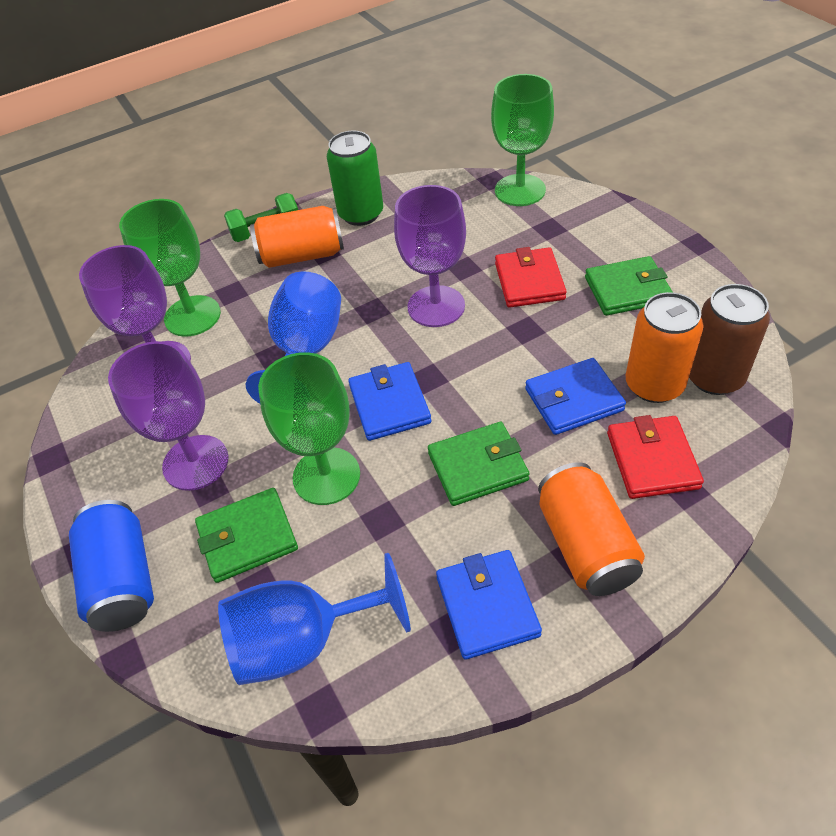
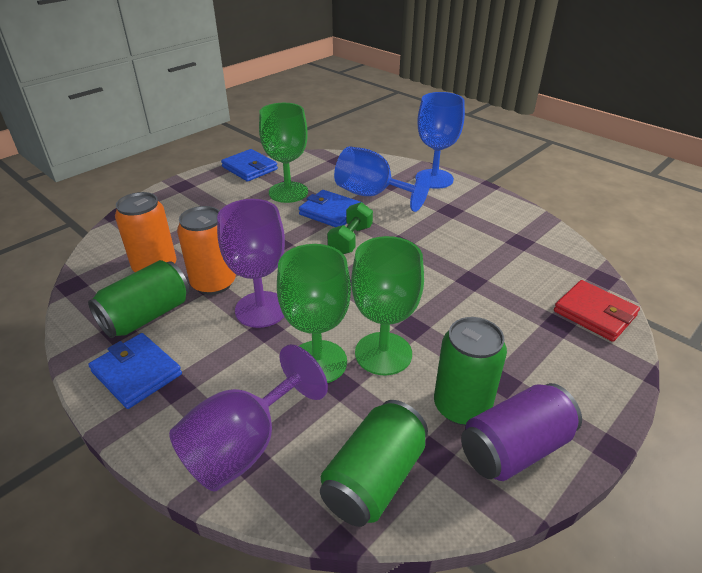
blue can: [69,500,154,632] = 1 -> none = 0
brown can: [689,284,770,395] = 1 -> none = 0
green can: [327,131,383,226] = 1 -> [88,260,189,338] [320,400,428,527] [434,317,507,425] = 3
green wallet: [195,488,298,583] [428,422,530,506] [585,256,672,316] = 3 -> none = 0
orange can: [250,206,344,268] [538,462,645,596] [626,292,704,403] = 3 -> [115,192,176,272] [177,206,236,295] = 2
purple can: none = 0 -> [461,383,582,481] = 1
purple goblet: [79,245,191,361] [108,341,229,491] [394,185,466,327] = 3 -> [169,344,328,492] [217,199,285,328] = 2
red wallet: [495,247,567,308] [607,415,704,499] = 2 -> [554,280,640,342] = 1

